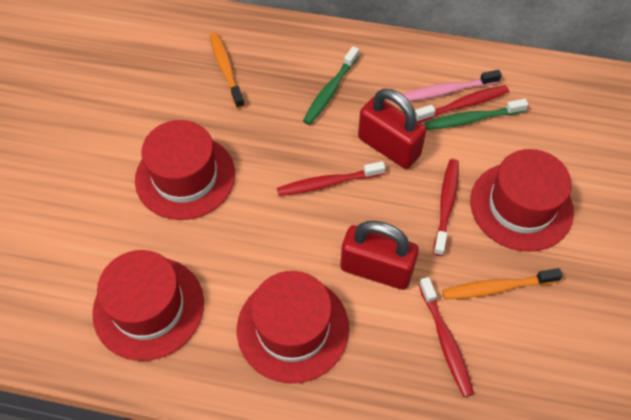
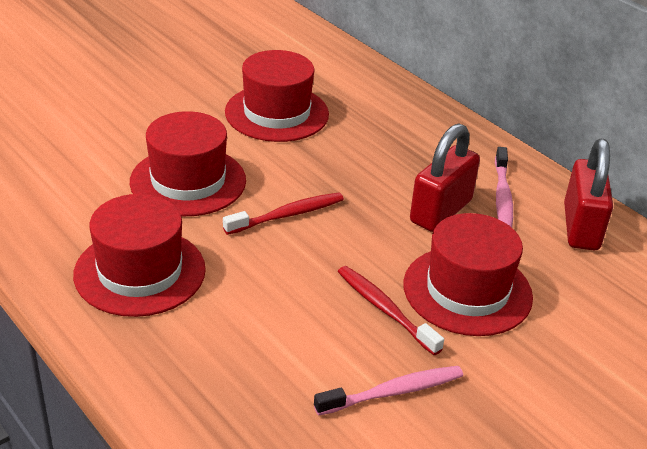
green toothbrush: [303,46,359,125] [425,99,528,130] = 2 -> none = 0
orange toothbrush: [210,32,245,109] [442,268,563,300] = 2 -> none = 0
pink toothbrush: [402,70,502,101] = 1 -> [314,366,463,416] [495,147,513,227] = 2
red toothbrush: [277,161,385,196] [415,85,509,122] [419,277,474,397] [433,159,459,256] = 4 -> [223,192,344,235] [338,266,444,355] = 2

